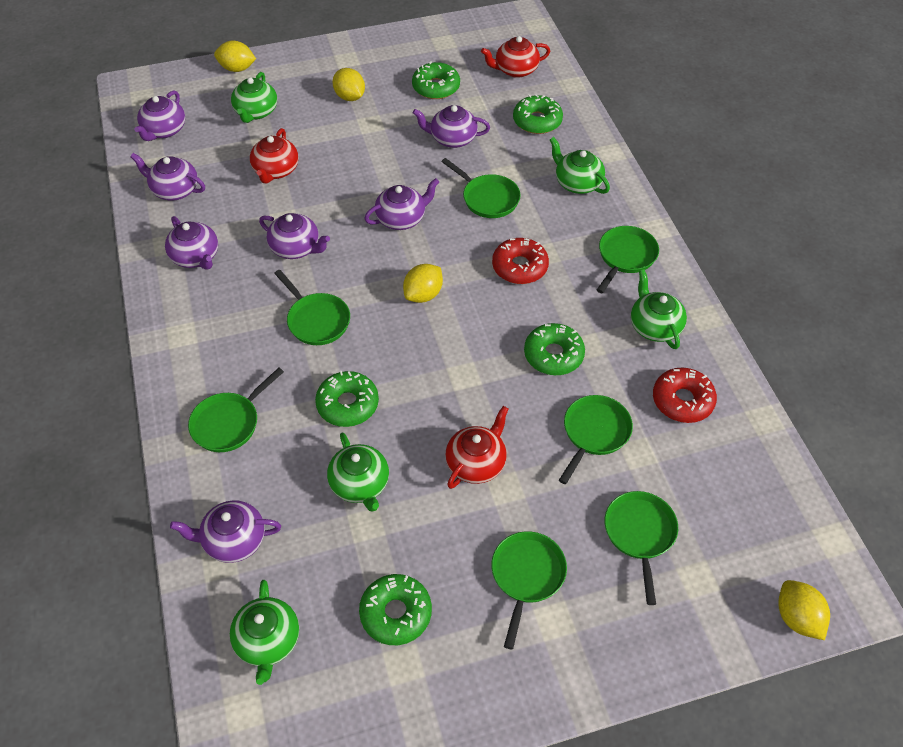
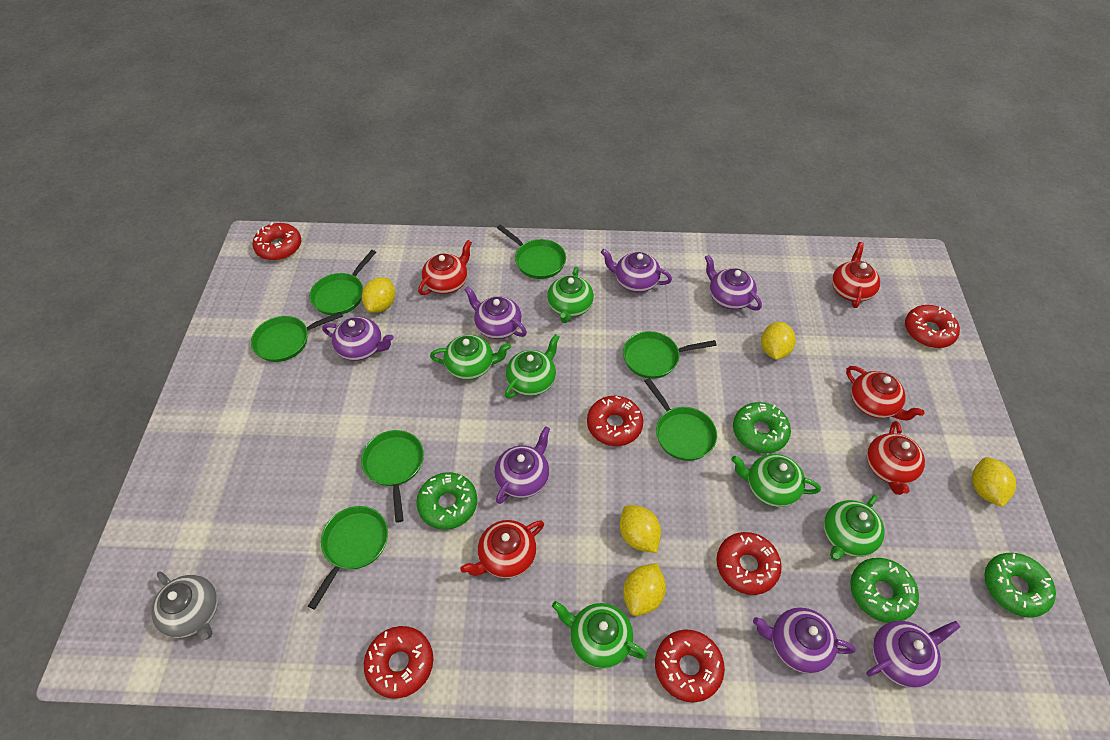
green donut: [315,371,379,427] [359,574,432,645] [412,61,460,99] [513,94,563,134] [524,323,585,375] = 5 -> [416,472,477,530] [733,402,791,453] [850,558,919,623] [984,553,1056,618] = 4
green teapot: [230,580,299,685] [231,72,277,123] [327,432,389,512] [550,137,610,194] [631,269,687,349] = 5 -> [430,335,511,380] [505,334,559,399] [547,267,594,323] [552,601,647,669] [731,454,821,507] [824,494,885,560] = 6
grey teapot: none = 0 -> [151,571,218,640] = 1
red donut: [492,238,549,284] [653,368,717,423] = 2 -> [253,222,301,260] [364,626,433,699] [587,396,643,446] [655,630,725,703] [716,532,782,595] [905,305,960,348] = 6
red teapot: [250,128,299,184] [445,406,508,489] [481,36,550,78] = 3 -> [418,240,472,295] [460,520,544,578] [832,242,880,308] [846,366,925,421] [867,421,925,495] = 5
yellow lemon: [214,40,256,72] [332,68,365,101] [403,264,443,303] [778,580,830,640] = 4 -> [362,278,395,313] [620,505,661,553] [623,563,666,616] [761,322,796,360] [972,457,1016,507] = 5

